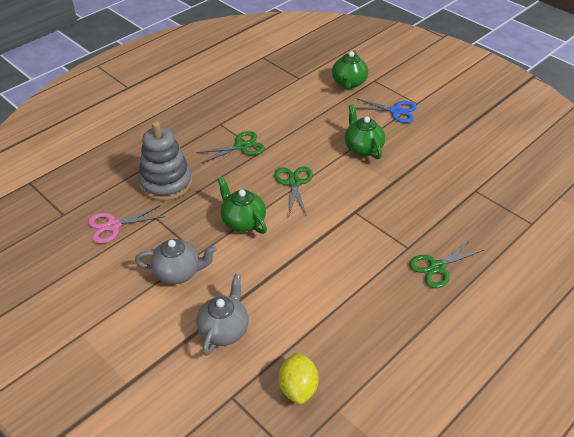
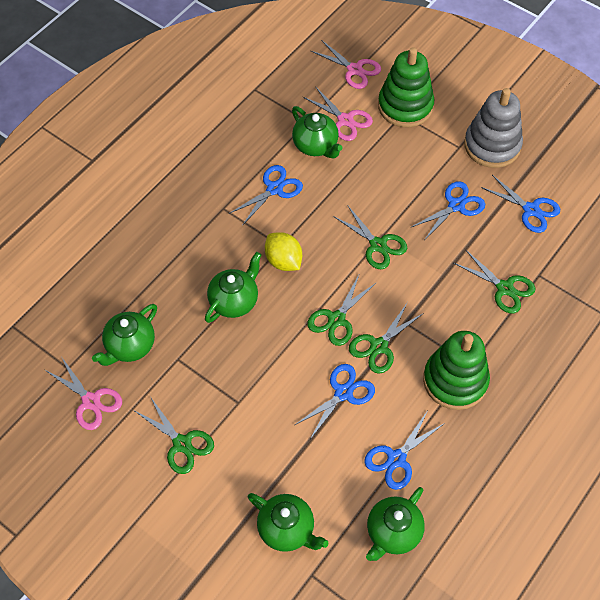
blue scissors: [355,98,417,123] = 1 -> [229,165,303,226] [295,364,375,439] [364,412,445,490] [412,181,485,239] [481,175,560,233] = 5
green scissors: [196,131,265,163] [274,167,313,216] [409,239,484,288] = 3 -> [135,398,214,474] [307,273,377,346] [333,205,407,269] [349,302,424,374] [454,249,535,313] = 5
green stacking toy: none = 0 -> [378,47,434,127] [423,331,490,410] = 2
green teapot: [217,176,267,234] [332,50,368,89] [345,104,385,159] = 3 -> [92,304,157,366] [205,252,261,323] [248,493,328,552] [292,106,343,158] [366,487,425,561] = 5
grey teapot: [135,239,217,284] [196,274,249,356] = 2 -> none = 0
pink scissors: [88,205,165,244] = 1 -> [45,358,122,430] [303,86,373,141] [311,40,381,89] = 3

